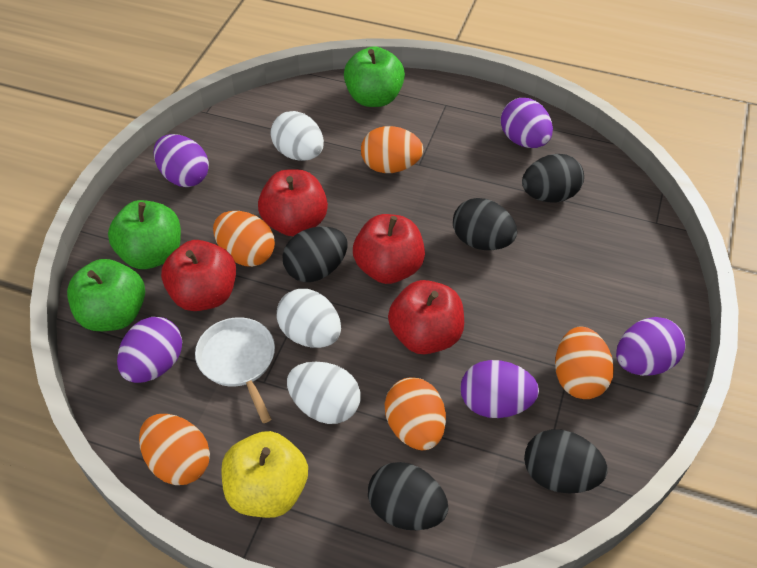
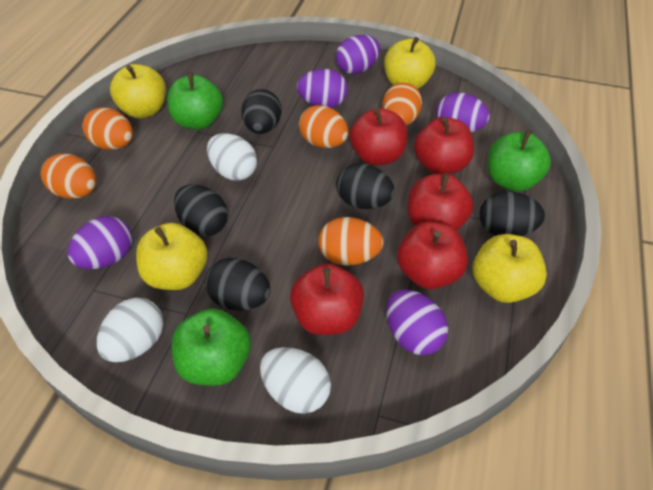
red apple: [161,240,236,311] [258,170,328,237] [353,214,425,284] [388,280,464,354] = 4 -> [290,264,364,335] [350,108,408,165] [397,222,468,289] [408,173,473,230] [414,117,474,174] = 5
white pan: [195,317,275,423] = 1 -> none = 0
yellow apple: [221,431,308,518] = 1 -> [110,64,166,118] [136,223,207,290] [384,37,436,89] [473,234,547,303] = 4

